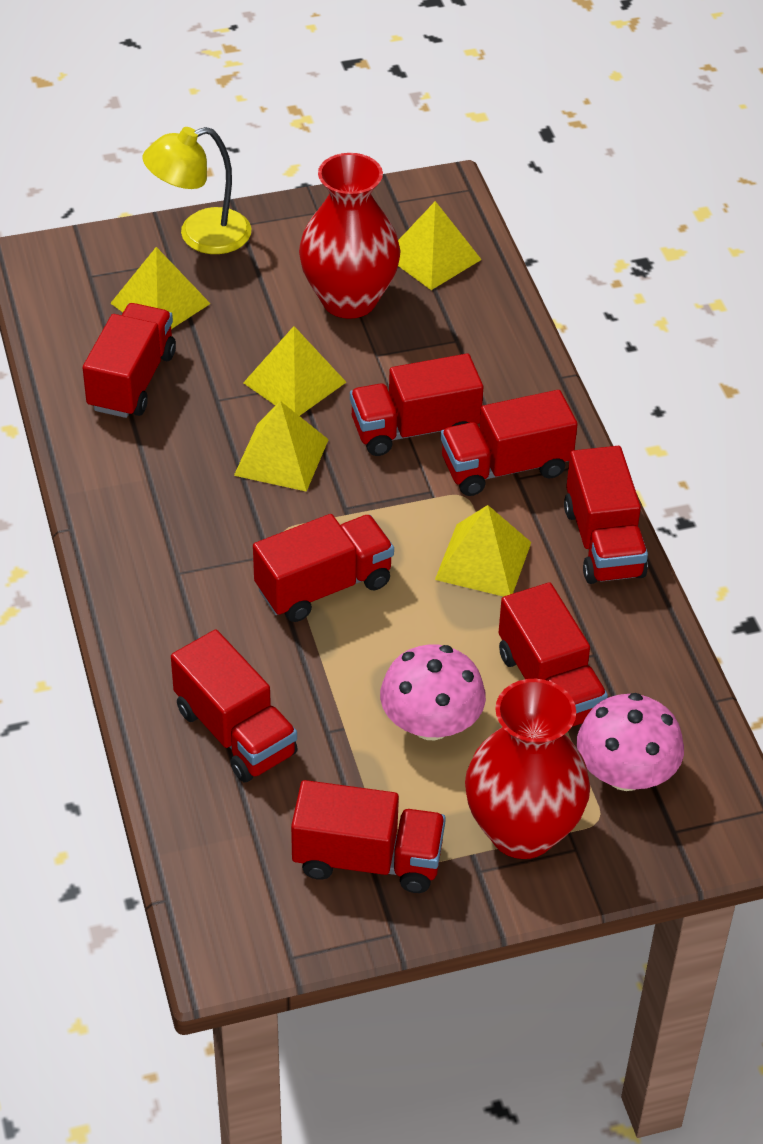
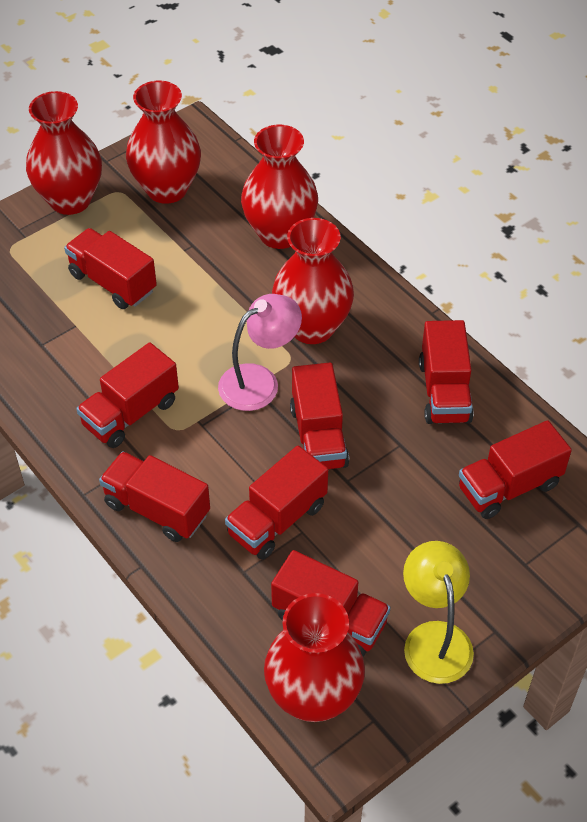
pink lamp: none = 0 -> [218,294,302,411] = 1
pink mushroom: [380,644,486,740] [577,693,684,791] = 2 -> none = 0
red vase: [299,153,401,319] [465,679,590,859] = 2 -> [26,91,102,215] [126,80,201,204] [241,125,318,249] [264,593,365,722] [272,218,354,344] = 5
yellow pyramid: [110,247,211,329] [234,401,329,492] [243,326,346,416] [398,201,482,290] [435,505,531,597] = 5 -> none = 0

